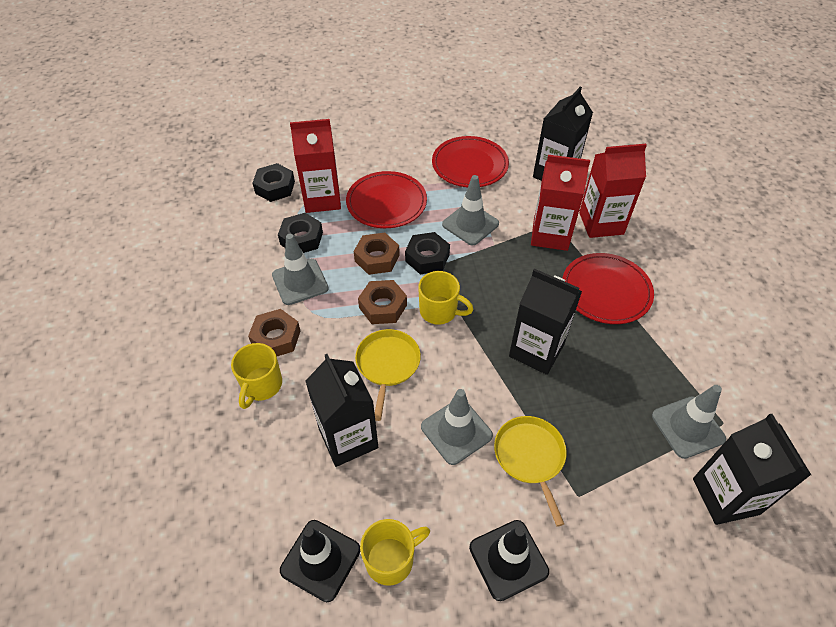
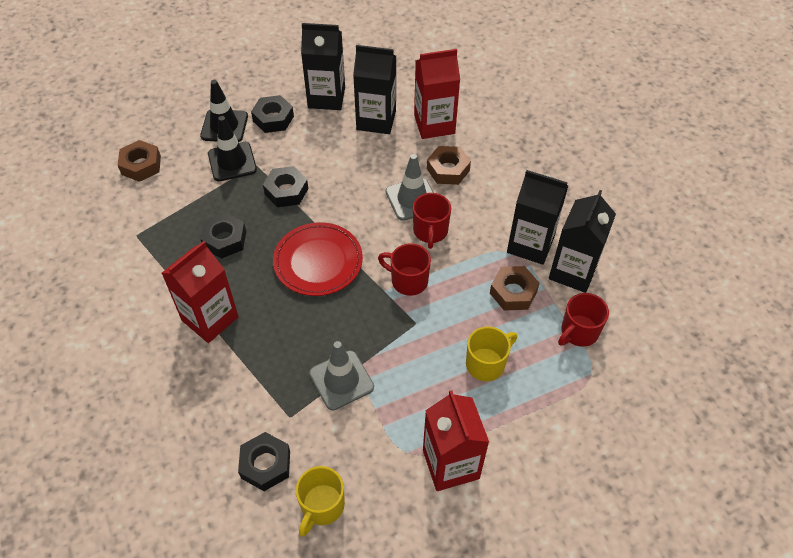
black nut: [252,163,295,202] [278,213,323,253] [405,232,450,274] = 3 -> [200,213,246,259] [238,432,290,491] [251,95,294,133] [263,166,308,207] = 4
grey traffic cone: [272,234,329,305] [421,389,493,465] [442,175,499,245] [652,385,726,459] = 4 -> [309,341,374,411] [386,154,434,221] = 2
red mug: none = 0 -> [378,243,431,296] [413,193,451,249] [558,293,609,347] = 3
red plate: [346,171,427,228] [432,136,509,187] [562,253,654,324] = 3 -> [273,222,363,296] = 1
yellow mug: [231,343,282,409] [360,519,430,586] [418,271,474,325] = 3 -> [296,466,345,537] [466,326,517,381] = 2
yellow pan: [355,329,421,421] [494,416,567,527] = 2 -> none = 0

